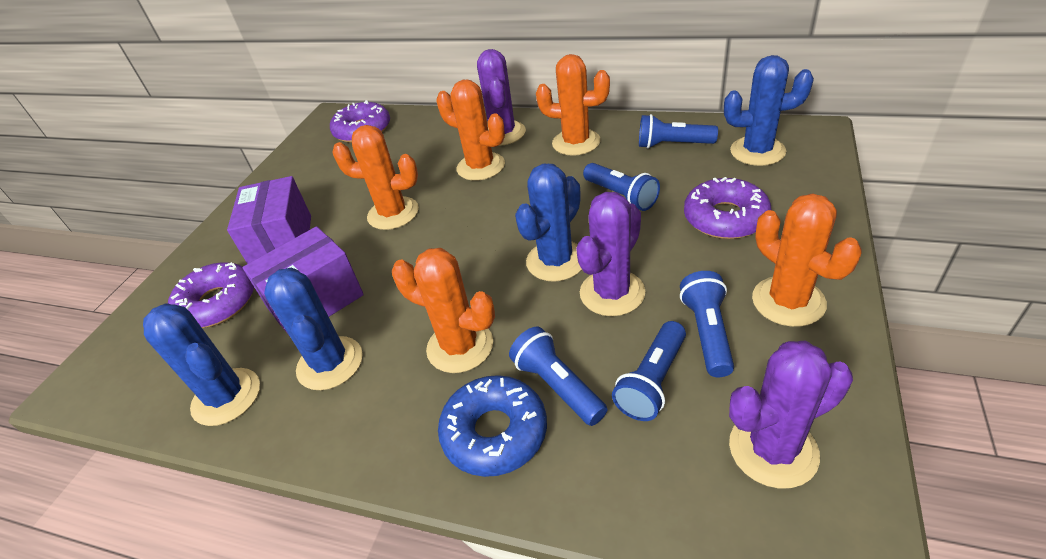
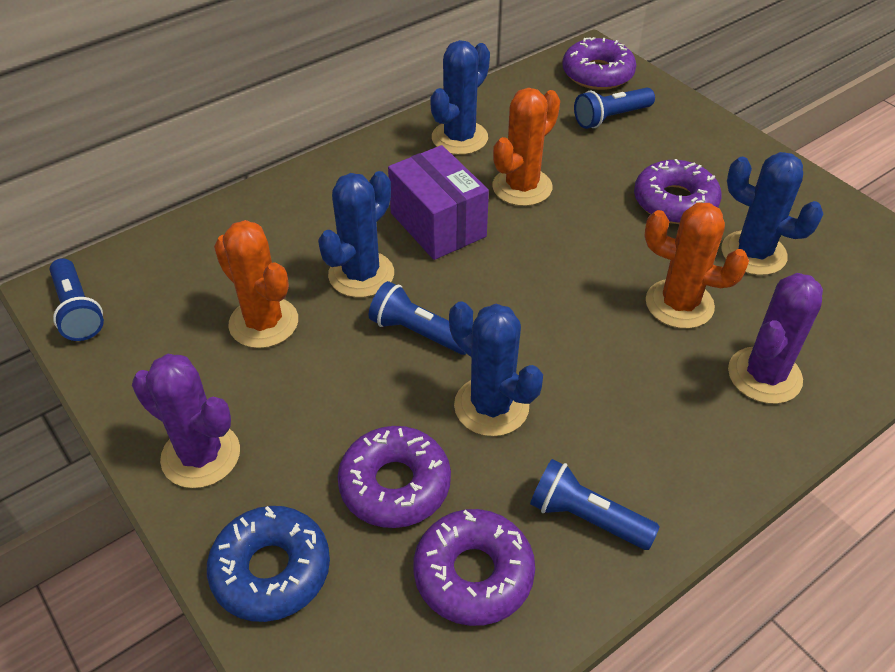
blue flashlight: [509,326,607,426] [583,163,660,211] [612,321,686,421] [639,114,718,149] [680,271,734,377] = 5 -> [50,258,104,341] [368,281,466,355] [530,459,660,550] [574,87,655,129] = 4
orange cactus: [332,125,419,230] [392,248,495,373] [436,79,505,181] [536,54,610,156] [752,193,861,327] = 5 -> [214,220,298,348] [492,88,560,206] [645,202,749,329] = 3
purple box: [227,176,311,264] [242,226,364,335] = 2 -> [388,145,489,260] = 1
purple cactus: [477,49,526,146] [576,192,645,316] [729,341,853,489] = 3 -> [132,354,240,488] [728,273,823,404] = 2
purple donut: [168,262,254,328] [330,100,390,143] [684,177,771,239] = 3 -> [337,426,451,528] [413,509,535,626] [562,37,636,90] [634,159,722,224] = 4

